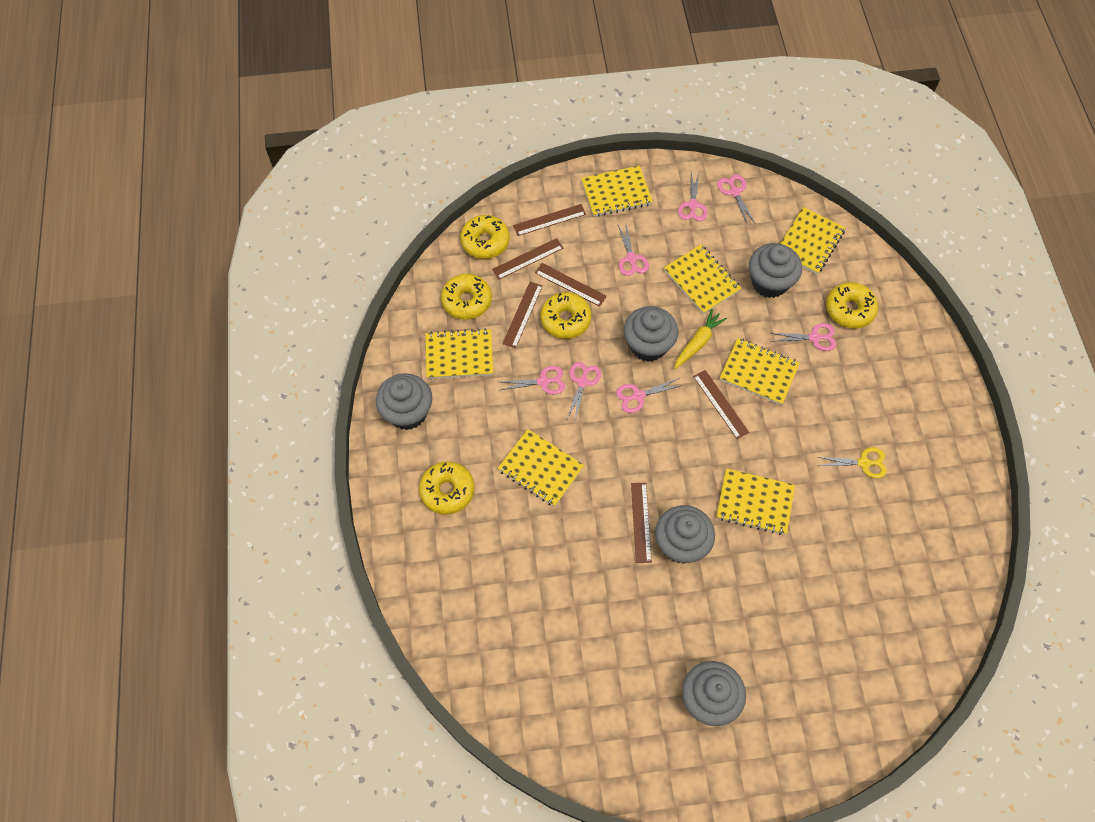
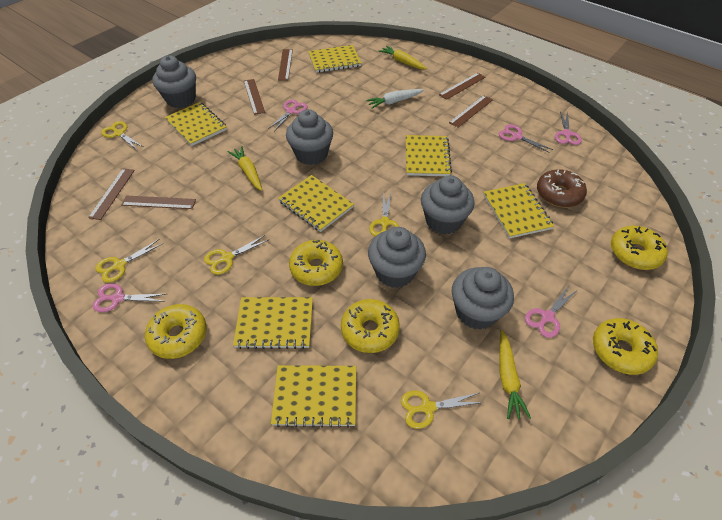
brown donut: none = 0 -> [537,169,587,207] = 1
pink scissors: [501,366,565,394] [567,362,601,422] [616,378,682,413] [618,225,649,276] [678,172,707,221] [717,175,755,225] [770,323,836,351] = 7 -> [93,283,165,312] [268,100,308,130] [499,124,553,153] [525,286,577,338] [555,111,582,145] = 5
white carrot: none = 0 -> [366,89,424,109] = 1
yellow carrot: [674,309,727,369] = 1 -> [227,146,262,191] [379,46,427,69] [500,330,531,419] = 3
yellow scissors: [818,447,887,478] = 1 -> [95,239,164,283] [101,121,143,150] [204,235,269,275] [369,193,399,236] [401,391,484,429] = 5

